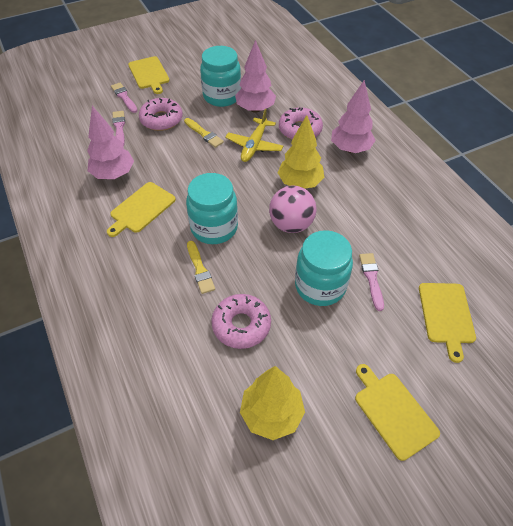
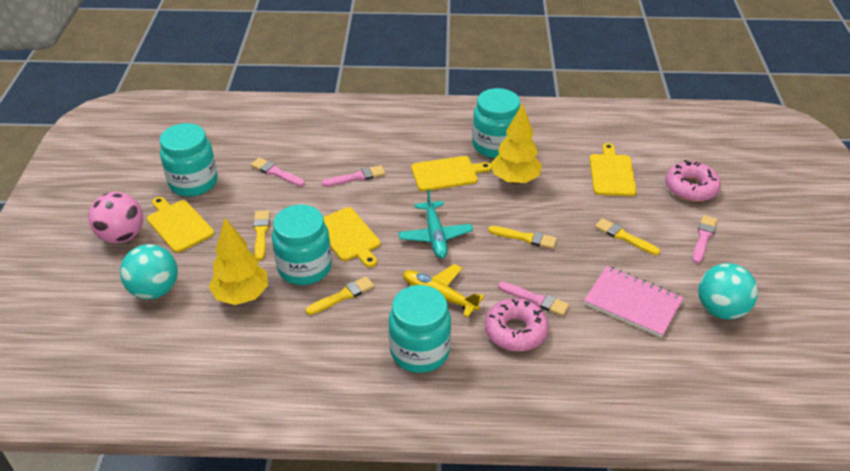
pink brush: [111,83,137,113] [112,111,125,146] [359,253,384,311] = 3 -> [251,157,305,186] [322,165,385,187] [498,282,569,316] [692,215,718,263] = 4
pink donut: [139,98,183,131] [211,294,271,349] [279,107,323,140] = 3 -> [485,298,549,351] [665,160,721,202] = 2
pink notebook: none = 0 -> [584,266,684,338] = 1
pink tree: [87,106,134,179] [235,40,276,113] [331,80,376,153] = 3 -> none = 0
turquoise ball: none = 0 -> [120,244,178,299] [698,263,758,320] = 2
turquoise jar: [186,173,238,244] [200,46,241,107] [295,230,353,306] = 3 -> [160,123,218,197] [272,204,332,285] [389,285,451,373] [472,88,520,158] = 4
turquoise plane: none = 0 -> [398,189,473,259] = 1
yellow brush: [184,118,224,148] [187,241,215,294] = 2 -> [253,210,270,261] [306,276,374,315] [488,226,557,249] [595,218,660,255] = 4

